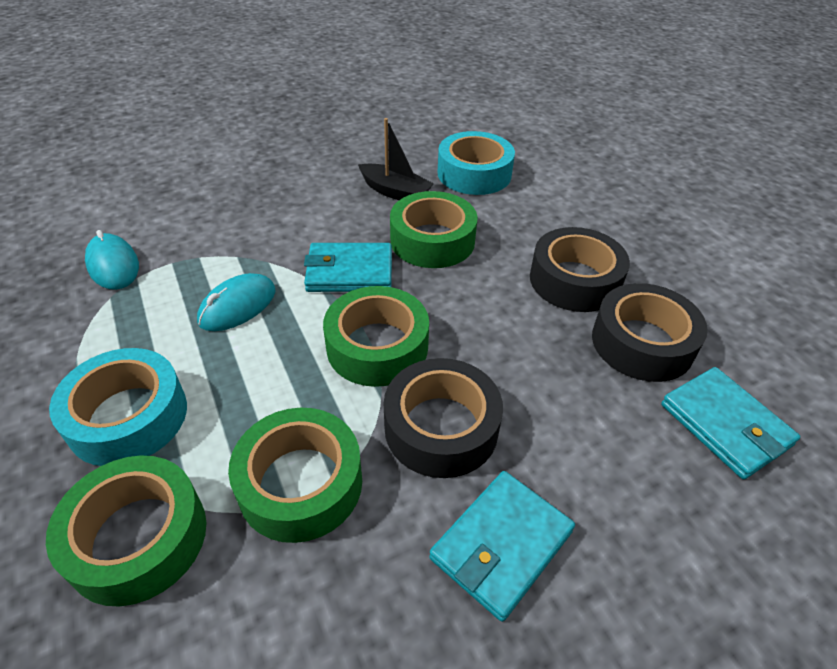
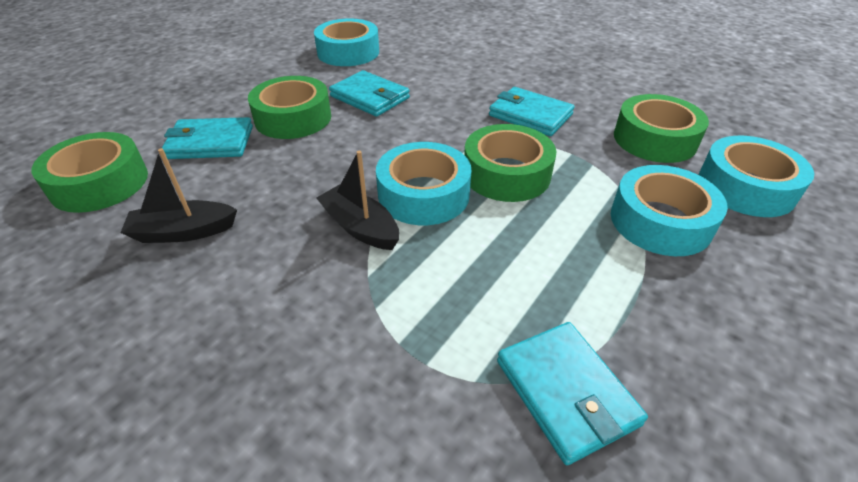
black boat: [358,118,434,200] = 1 -> [121,148,237,243] [316,151,399,250] = 2
black tape: [384,358,503,478] [530,227,630,312] [592,283,708,382] = 3 -> none = 0
turquoise mouse: [85,230,139,290] [197,273,276,331] = 2 -> none = 0
turquoise tape: [49,348,187,466] [437,131,515,195] = 2 -> [314,18,379,66] [376,142,471,225] [611,165,728,256] [698,136,814,217] = 4
turquoise wallet: [304,243,392,292] [429,471,575,622] [661,367,800,479] = 3 -> [162,117,253,159] [329,70,410,117] [489,87,575,136] [497,322,648,465] = 4

